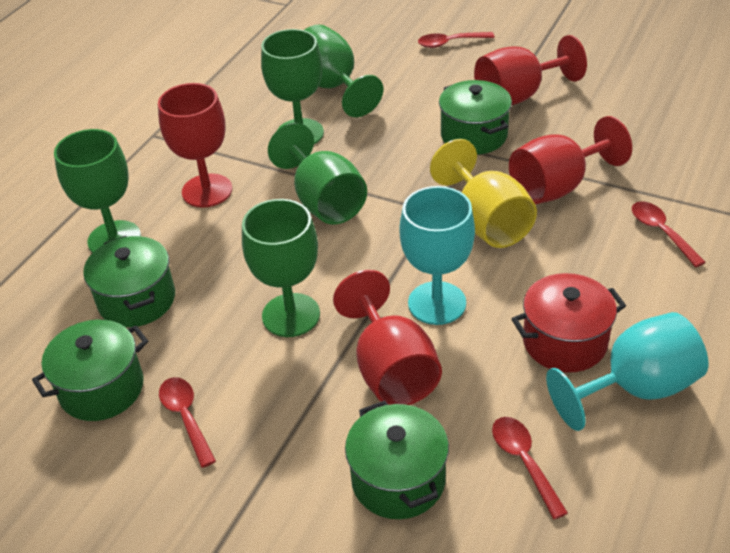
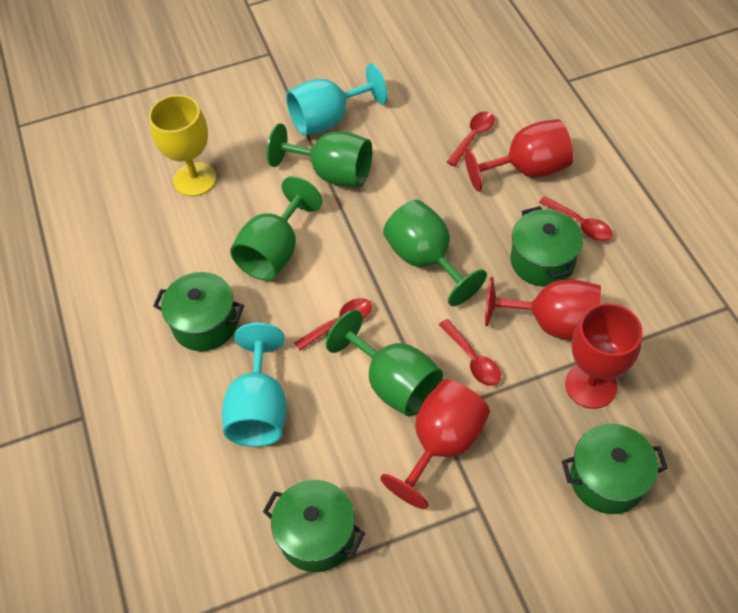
green goblet: [54,129,141,253] [242,199,320,337] [261,29,324,144] [268,123,367,224] [305,25,383,117] = 5 -> [230,176,322,281] [267,123,372,187] [326,310,443,417] [383,200,487,306] = 4
red pot: [512,273,626,373] = 1 -> none = 0

